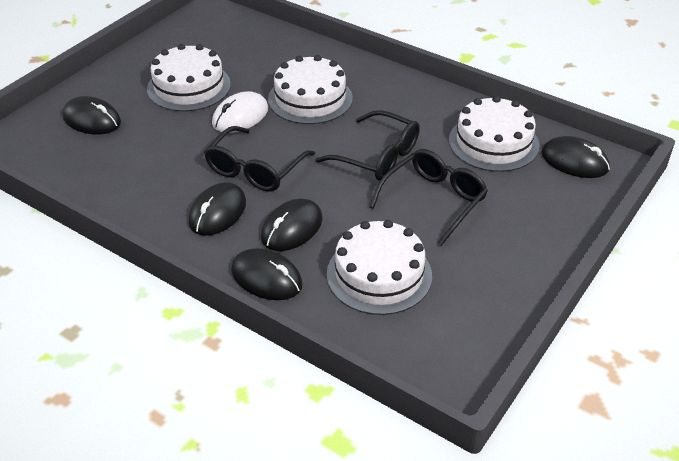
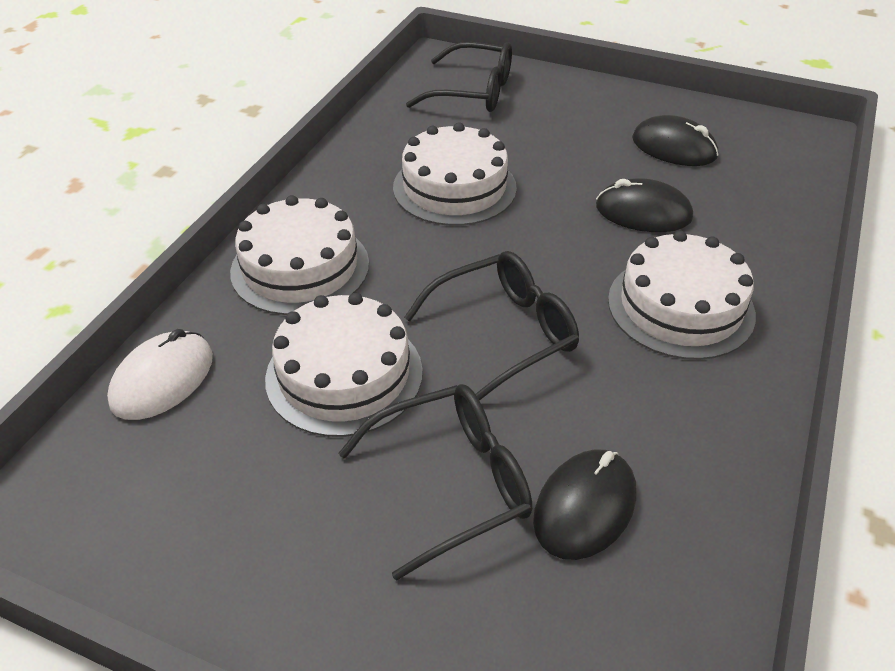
black mouse: [62,96,121,135] [189,182,246,236] [231,248,303,300] [261,199,323,251] [542,136,610,178] = 5 -> [533,449,636,560] [596,179,693,232] [632,115,718,166] = 3

